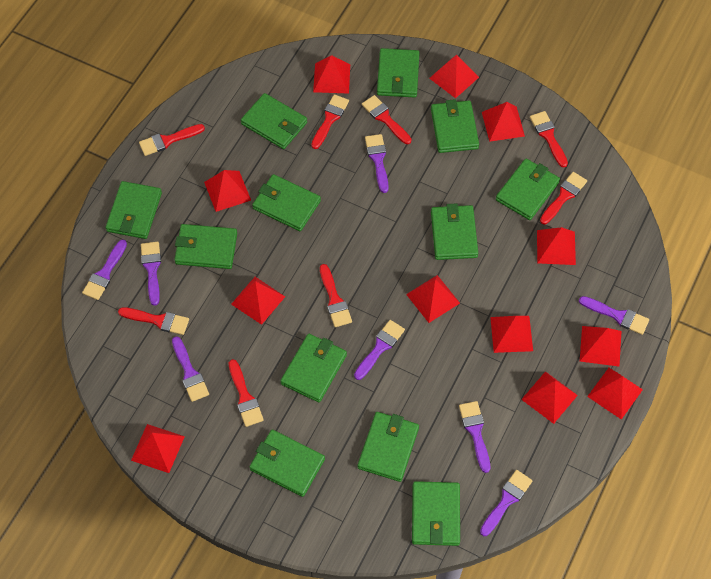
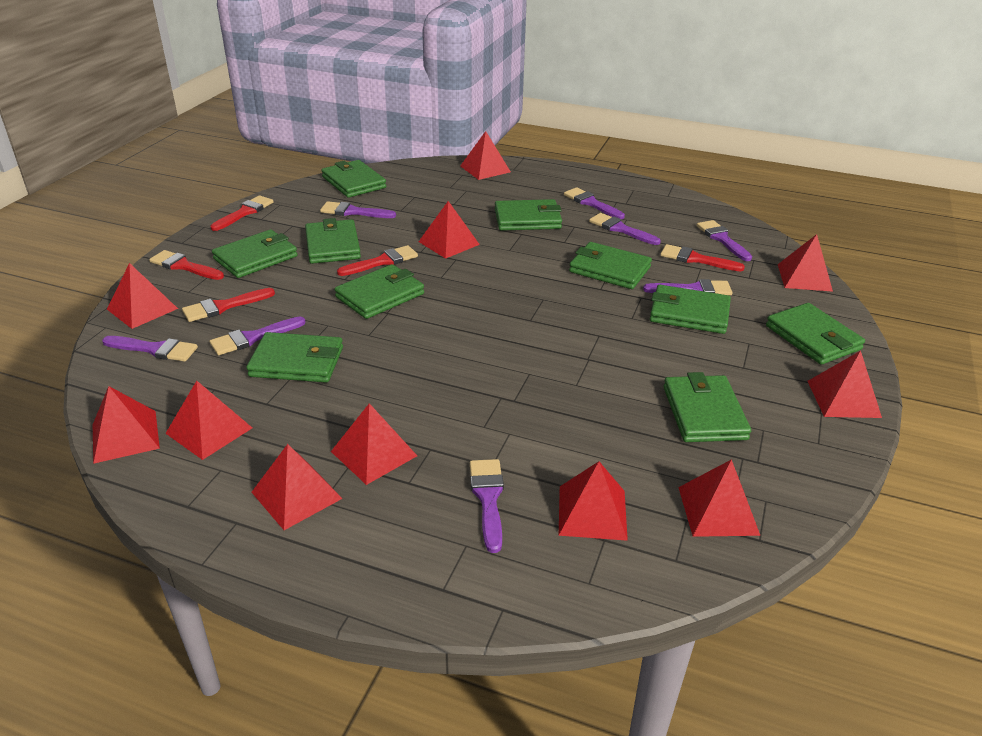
green wallet: [106,181,162,239] [174,224,237,269] [241,93,307,149] [249,430,325,497] [252,174,321,231] [280,334,347,402] [358,412,419,482] [377,48,420,97] [412,481,460,546] [431,99,479,153] [431,203,478,260] [496,159,560,220] = 12 -> [212,229,298,278] [246,332,343,383] [305,218,361,264] [322,160,386,198] [334,264,424,319] [495,199,562,231] [569,242,652,289] [650,285,731,334] [664,372,751,442] [766,303,865,365] = 10
red brush: [118,307,189,335] [139,124,205,156] [229,359,264,427] [311,94,349,149] [320,264,352,327] [362,95,411,144] [530,111,568,167] [540,172,587,224] = 8 -> [149,250,224,280] [182,288,275,322] [211,195,274,231] [337,245,418,276] [660,244,745,271] = 5
red pyramid: [131,424,185,473] [204,170,251,212] [231,277,285,325] [313,55,350,94] [406,275,460,323] [429,55,479,98] [482,102,525,142] [490,316,533,353] [521,371,578,424] [537,227,576,265] [580,326,621,367] [587,368,643,419] = 12 -> [93,386,160,464] [107,263,178,329] [165,381,252,460] [252,444,343,530] [331,403,417,485] [418,201,480,259] [460,131,511,180] [559,461,628,541] [678,459,760,537] [778,234,833,292] [808,351,882,418] = 11

